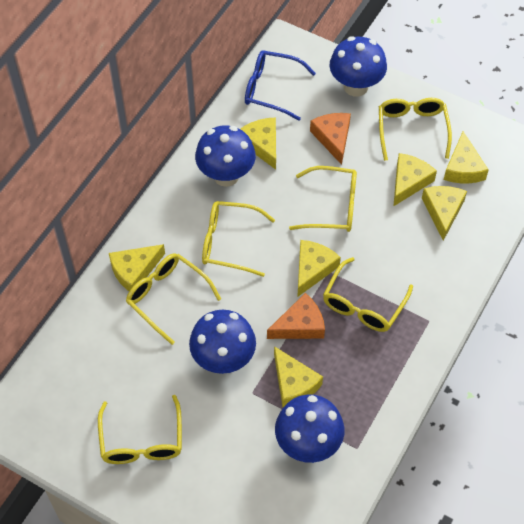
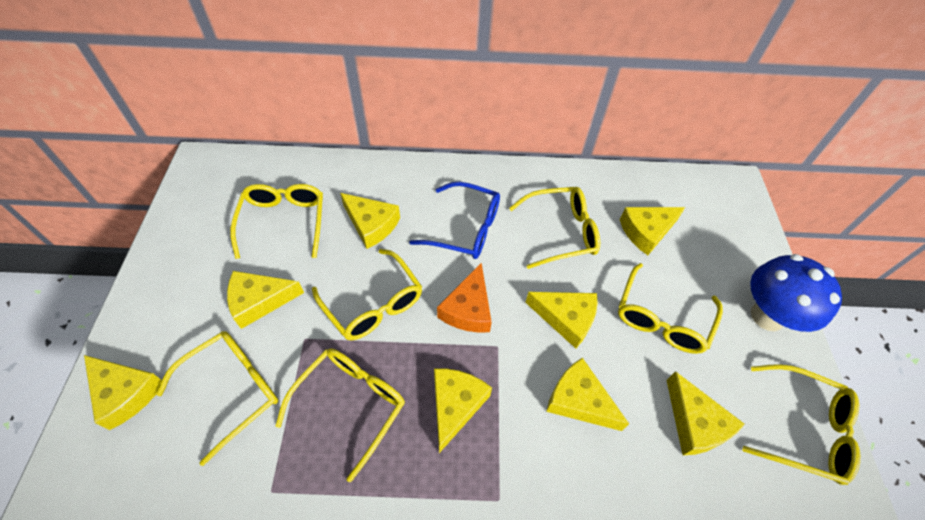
blue mushroom: [189,310,256,374] [195,125,256,187] [275,394,344,463] [329,36,387,97] = 4 -> [750,254,842,332] = 1
orange cheese: [267,293,325,339] [310,113,351,165] = 2 -> [437,263,492,333] = 1
yellow cheese: [109,244,165,291] [241,117,276,170] [274,346,323,407] [297,240,341,297] [393,153,437,207] [422,186,467,241] [444,131,489,183] = 7 -> [84,355,162,430] [227,271,304,329] [340,193,400,249] [434,369,492,453] [525,292,598,348] [546,358,629,431] [620,207,685,255] [667,371,745,455] = 8
yellow glasses: [98,395,182,464] [126,253,221,345] [202,201,275,277] [289,166,357,232] [323,257,413,332] [379,98,452,161] = 6 -> [156,331,278,466] [230,184,323,259] [275,348,405,482] [312,249,422,340] [509,187,600,269] [618,263,723,354] [743,364,861,485] = 7

